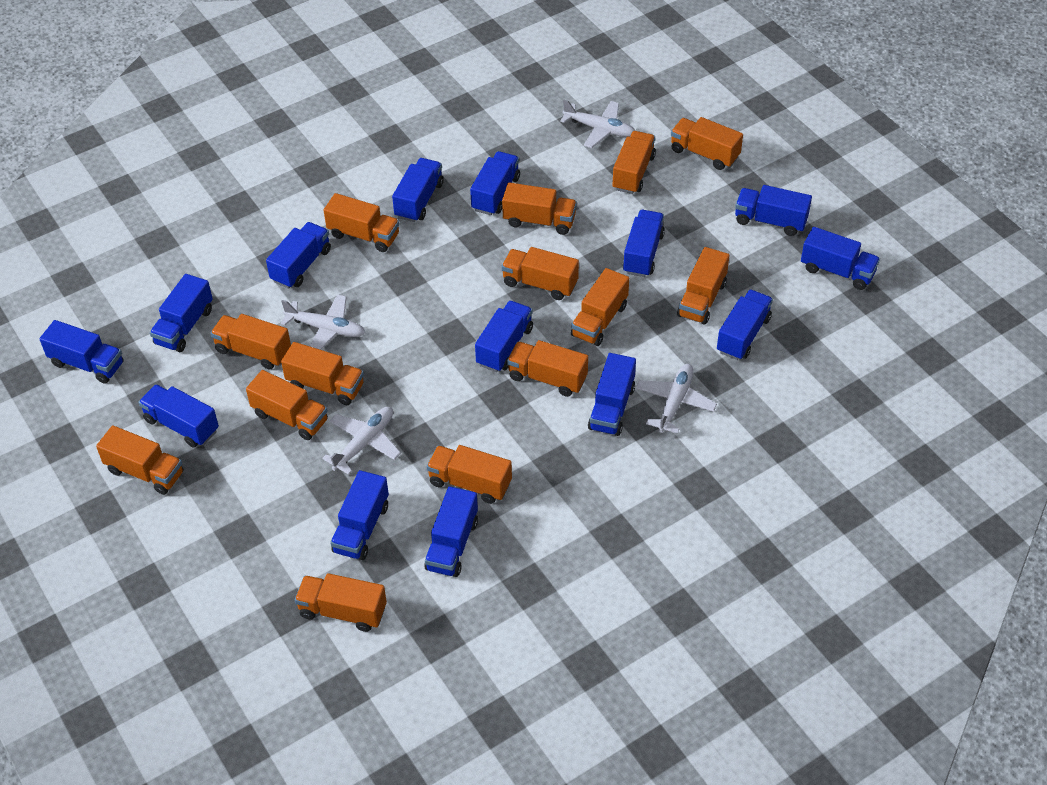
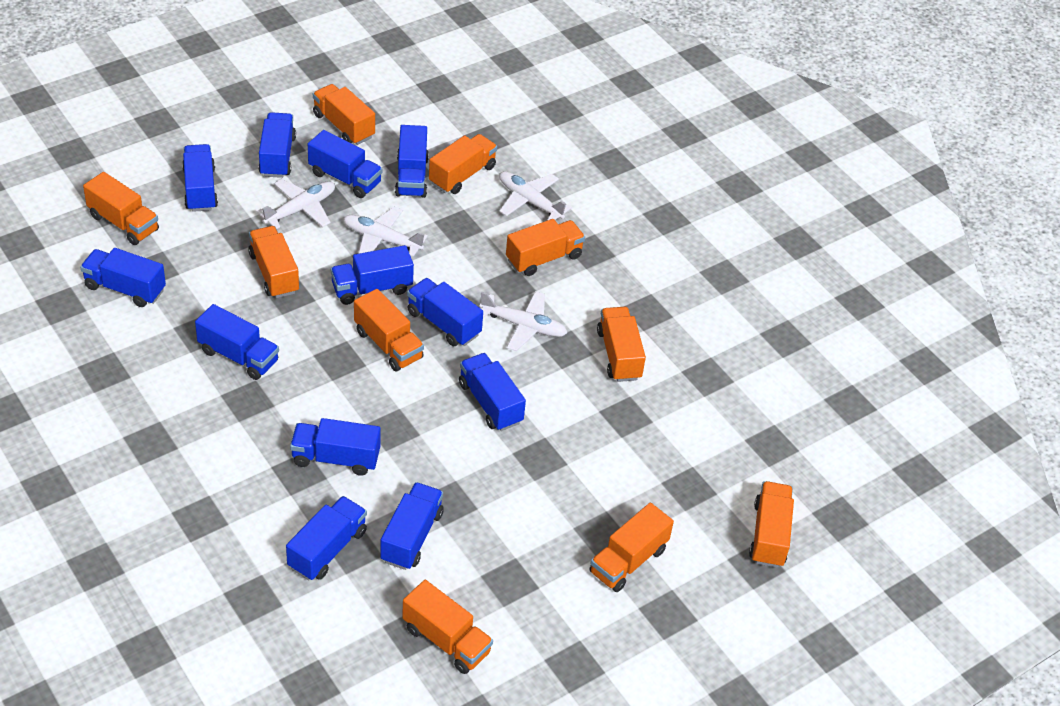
blue truck: [39,320,124,384] [138,384,219,447] [150,274,213,352] [266,222,331,289] [330,470,389,560] [392,158,444,222] [424,486,478,577] [470,151,520,215] [475,301,533,372] [588,353,636,436] [623,210,665,277] [717,289,773,360] [735,185,812,236] [801,227,880,290] = 14 -> [80,248,166,307] [182,144,218,212] [195,304,279,380] [259,112,296,178] [286,496,367,580] [290,418,381,476] [308,130,382,198] [331,245,414,305] [380,482,444,570] [395,125,429,198] [407,278,483,346] [459,353,526,431] = 12
orange truck: [96,425,183,495] [210,314,291,370] [246,370,328,440] [281,342,364,405] [295,573,387,632] [324,193,400,252] [427,445,512,504] [501,247,579,300] [502,182,577,235] [507,340,588,397] [571,268,629,346] [612,131,656,194] [671,117,743,170] [677,247,730,325] = 14 -> [83,172,159,245] [248,226,299,298] [313,84,375,145] [354,289,424,372] [402,580,493,674] [429,134,497,194] [506,219,585,276] [589,503,674,592] [597,307,646,382] [749,481,794,568] = 10

